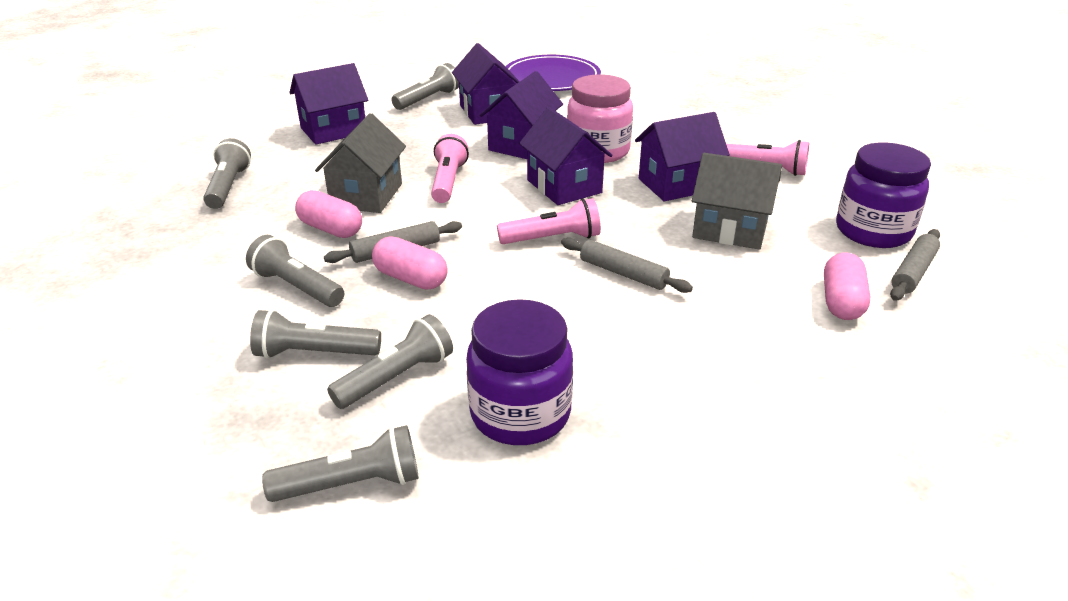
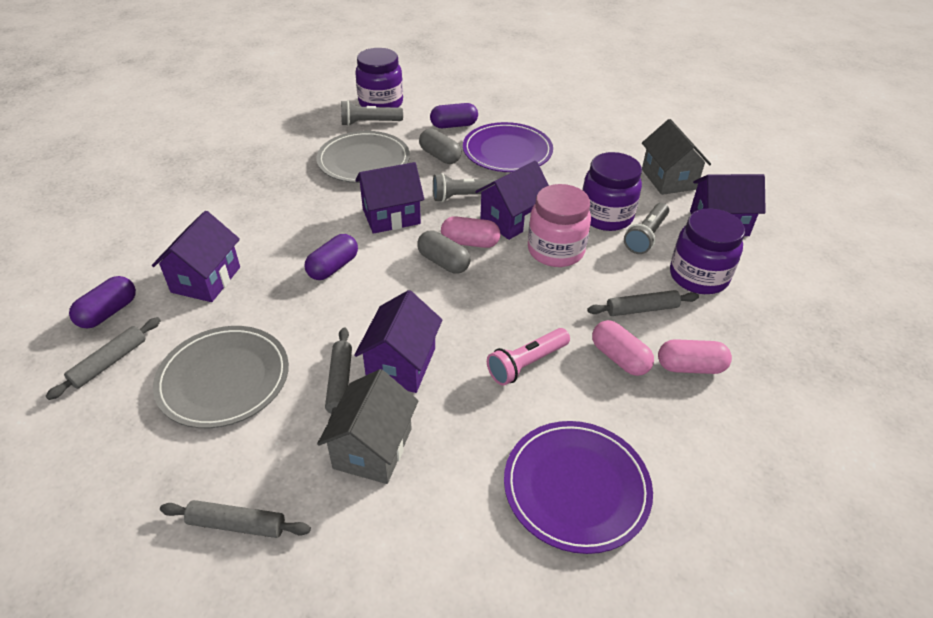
grey capsule: none = 0 -> [417,230,471,274] [419,129,461,164] = 2
grey flashlight: [203,138,251,209] [246,235,344,307] [250,309,381,359] [262,425,419,502] [327,314,453,409] [391,63,459,110] = 6 -> [341,100,403,126] [433,173,498,202] [624,203,670,254] = 3
grey plate: none = 0 -> [153,326,289,428] [316,131,410,183] = 2
grey rolling pin: [324,221,462,263] [561,238,693,293] [890,229,940,301] = 3 -> [45,317,161,400] [160,500,311,538] [325,327,352,422] [587,290,699,316] = 4
pink flashlight: [431,134,469,203] [497,198,601,244] [726,140,809,176] = 3 -> [487,328,570,386] = 1
purple capsule: none = 0 -> [69,276,136,329] [305,234,358,280] [430,103,478,128] = 3
purple jar: [466,299,573,445] [836,142,931,248] = 2 -> [355,48,403,108] [582,152,642,231] [670,208,745,294] = 3
purple plate: [506,55,601,91] = 1 -> [463,122,553,172] [504,421,653,554] = 2

